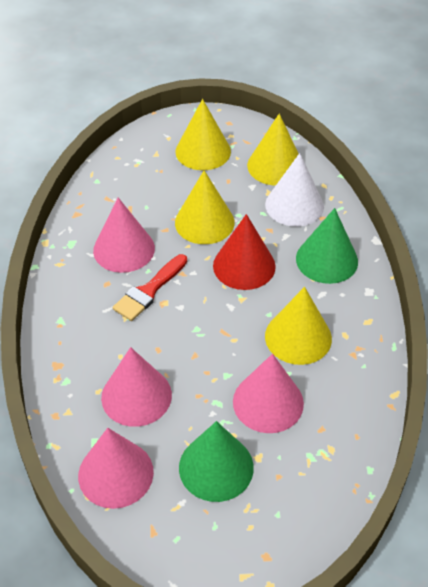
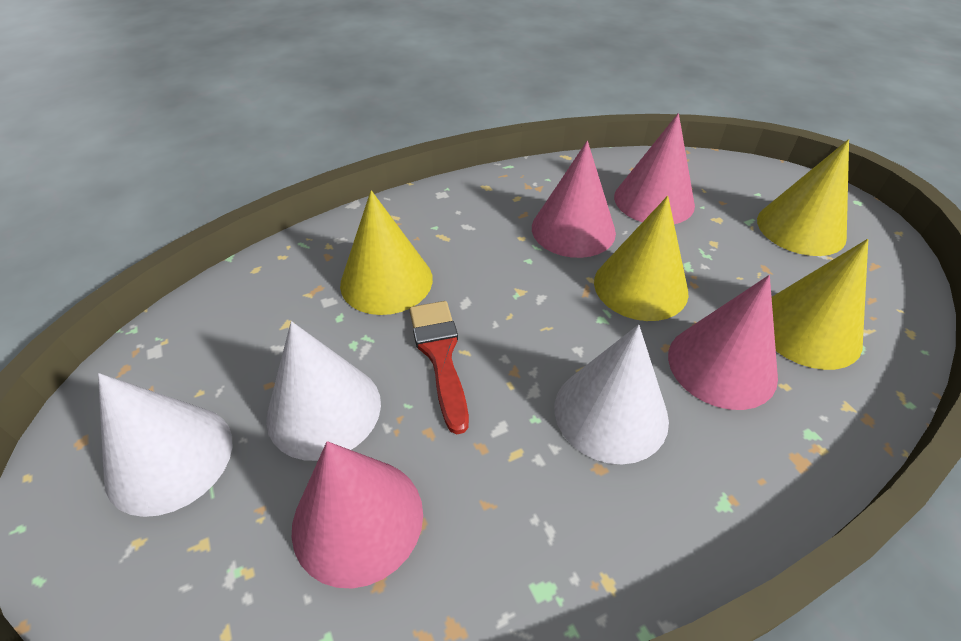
green cone: [179,421,254,502] [296,208,358,284] = 2 -> none = 0
red cone: [213,214,276,290] = 1 -> none = 0
white cone: [265,153,324,227] = 1 -> [98,373,232,517] [266,321,381,461] [555,325,669,465] = 3

